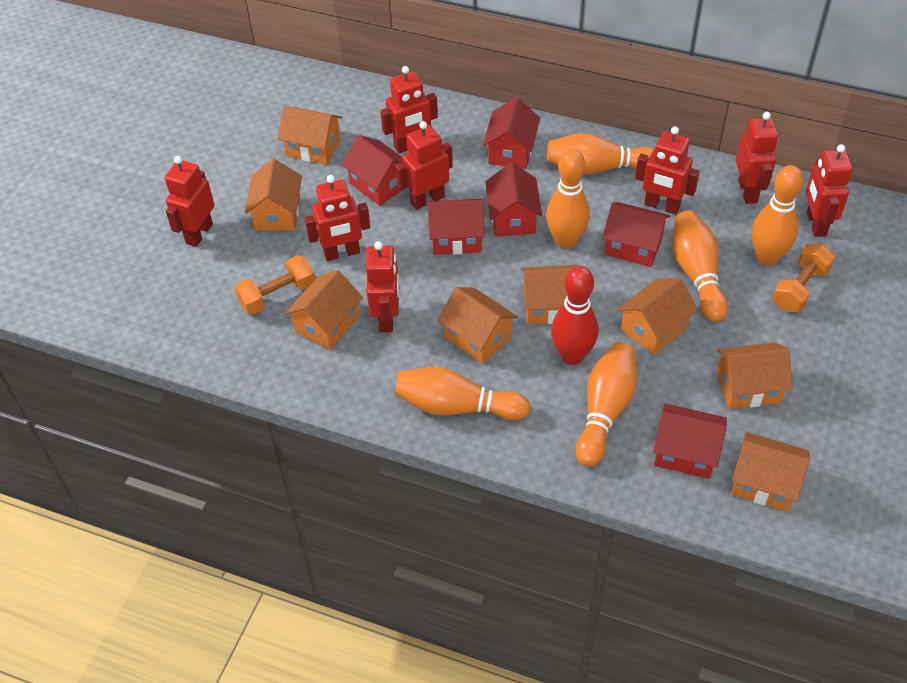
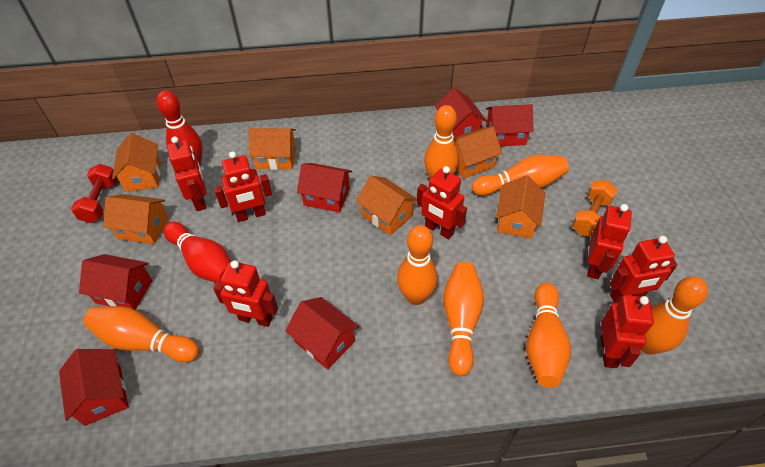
orange bowling pin: [394,367,531,420] [546,149,590,249] [547,133,654,174] [576,342,637,467] [672,211,728,322] [752,165,803,266] = 6 -> [83,306,199,362] [397,225,438,305] [424,105,459,179] [443,262,484,376] [472,155,569,196] [526,282,571,388] [641,276,708,355] = 7
orange dumbbell: [234,255,315,315] [772,244,835,312] = 2 -> [572,180,617,236] = 1
orange house: [245,159,302,231] [278,106,342,165] [285,270,363,350] [438,287,518,364] [521,265,578,324] [617,277,698,355] [717,343,792,409] [731,432,810,512] = 8 -> [103,194,168,244] [112,133,161,192] [249,128,296,170] [356,176,417,236] [454,127,502,179] [496,175,545,239] = 6
red bowling pin: [551,266,599,365] = 1 -> [157,90,203,167] [163,222,231,282] = 2
red dumbbell: none = 0 -> [71,164,118,223] = 1
red robot: [165,156,215,247] [304,175,370,261] [366,241,399,333] [380,66,438,153] [395,121,453,210] [635,126,700,214] [736,112,779,204] [805,144,853,237] = 8 -> [167,136,207,211] [213,260,278,327] [214,151,272,222] [417,166,467,239] [587,204,632,279] [600,295,654,368] [610,236,677,303] = 7

